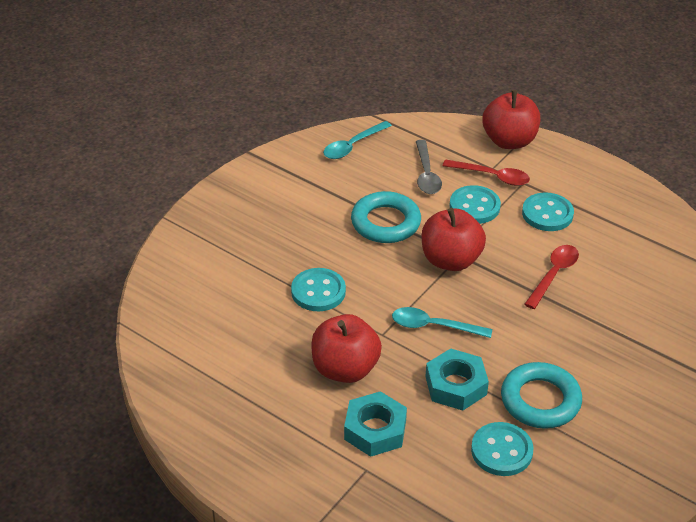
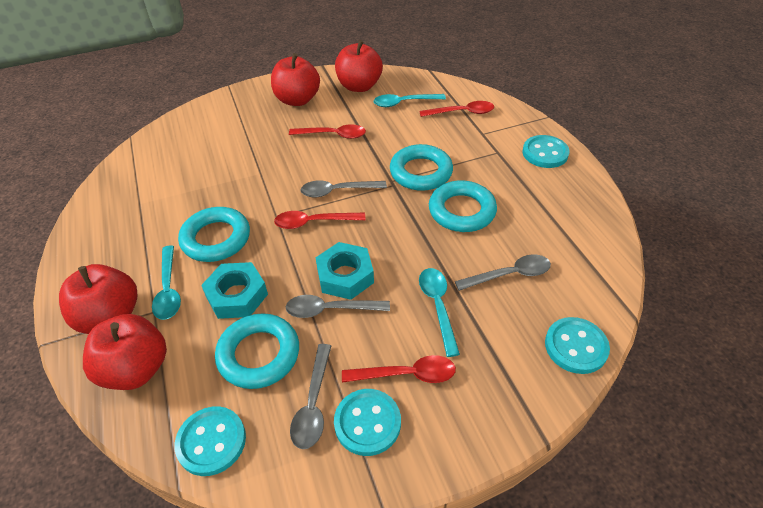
grey spoon: [416,140,442,194] = 1 -> [286,295,390,318] [290,344,331,449] [300,180,387,197] [455,254,551,291] = 4
red apple: [311,314,382,383] [422,208,486,271] [482,90,540,149] = 3 -> [59,264,138,334] [83,314,167,390] [271,53,320,106] [335,40,383,92] = 4
red spoon: [443,159,530,186] [524,245,579,309] = 2 -> [274,211,366,229] [289,124,366,139] [342,355,456,383] [420,101,494,117] = 4
turquoise ring: [351,191,421,243] [501,362,582,429] = 2 -> [178,207,250,262] [215,313,299,389] [390,144,453,191] [429,180,497,232] = 4
turquoise spoon: [323,121,392,159] [392,307,492,338] = 2 -> [152,246,181,320] [374,94,446,107] [419,268,460,357] = 3

